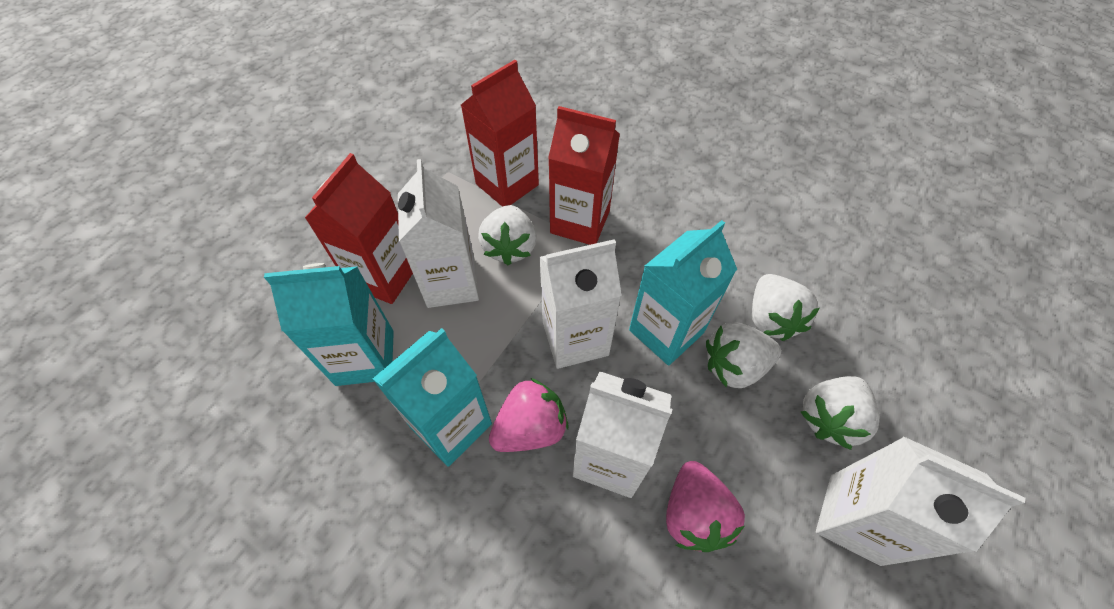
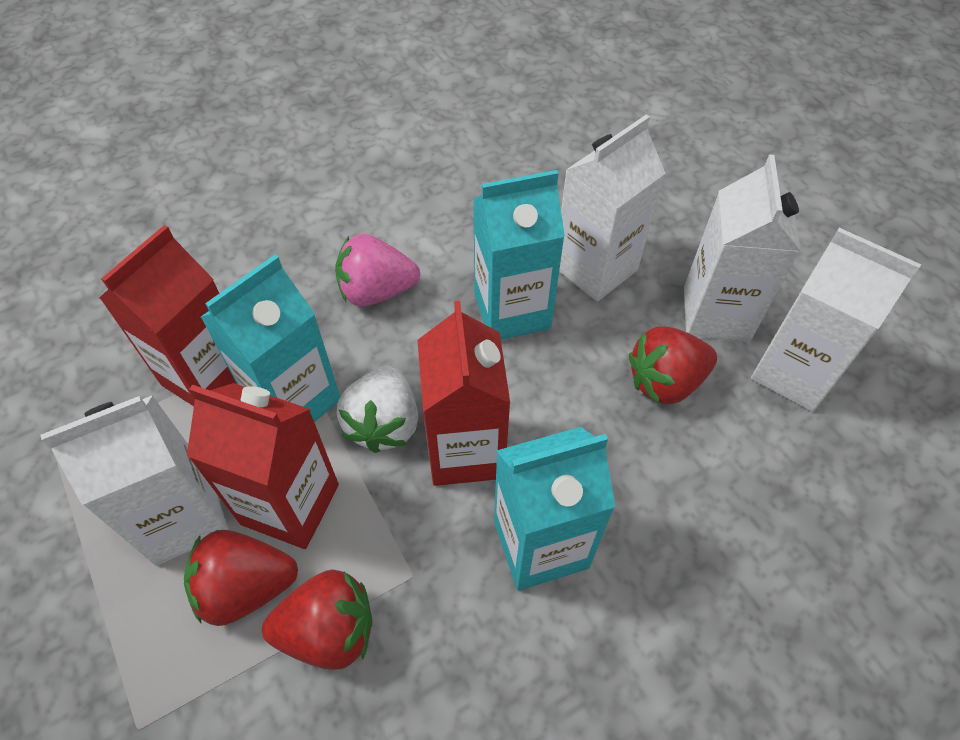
pink strawberry: [489,378,568,452] [666,461,745,552] = 2 -> [335,234,420,307] = 1
red strawberry: none = 0 -> [184,530,298,626] [262,569,372,670] [629,326,717,405] = 3
white strawberry: [478,205,537,265] [706,322,781,388] [752,274,820,341] [801,376,880,450] = 4 -> [337,366,418,453] = 1

